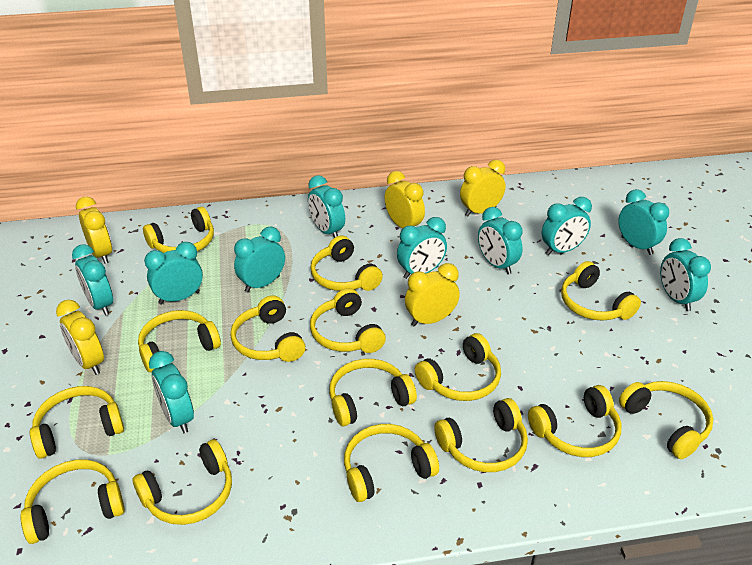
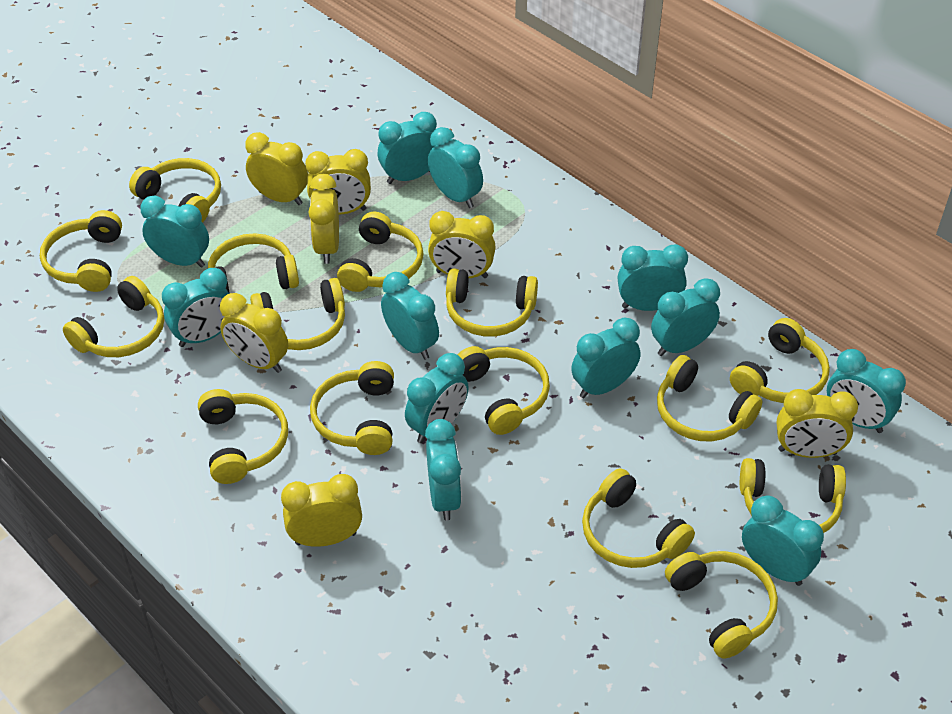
turquoise clock: [72,244,113,316] [144,242,203,304] [149,351,194,433] [234,227,285,293] [308,175,345,238] [397,217,447,279] [478,207,523,274] [542,197,592,255] [618,189,669,255] [660,238,711,311] = 10 -> [140,196,209,268] [162,268,229,347] [378,112,437,184] [381,272,439,360] [405,353,469,443] [425,419,462,521] [428,127,483,208] [571,318,641,398] [618,244,688,311] [651,278,720,356] [742,496,824,586] [827,349,906,433] = 12
yellow clock: [56,300,104,375] [76,197,112,264] [384,171,425,228] [405,263,460,326] [460,160,506,217] = 5 -> [220,293,288,373] [245,132,308,205] [281,474,362,547] [305,149,371,214] [308,174,339,264] [428,211,496,278] [777,389,858,458] = 7

